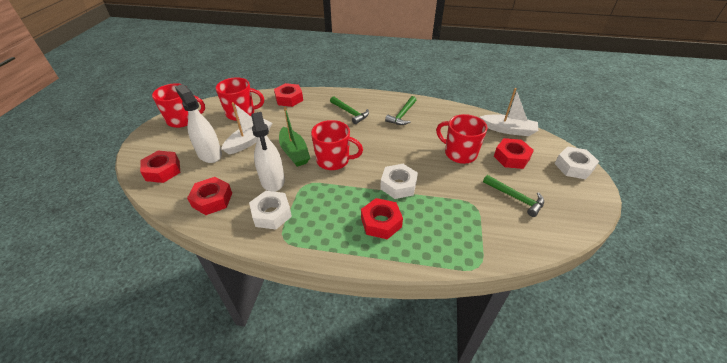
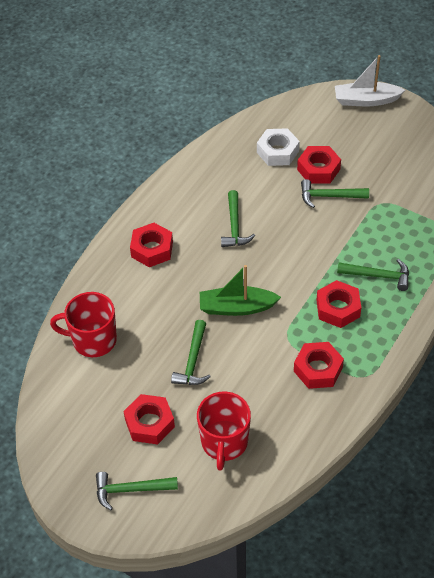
green hammer: [330,96,369,124] [385,96,416,125] [483,175,544,217] = 3 -> [96,472,178,510] [171,320,211,385] [221,190,255,247] [301,179,369,208] [337,259,409,291] = 5
red mug: [152,83,205,128] [215,77,264,121] [311,120,363,170] [436,114,488,164] = 4 -> [50,292,117,357] [197,392,251,471] = 2
white boat: [221,102,272,154] [480,88,538,136] = 2 -> [335,55,405,106] = 1
white nut: [249,191,292,230] [380,164,418,199] [555,146,599,179] = 3 -> [257,128,300,166] = 1
white spray bottle: [175,84,222,163] [251,112,285,192] = 2 -> none = 0

